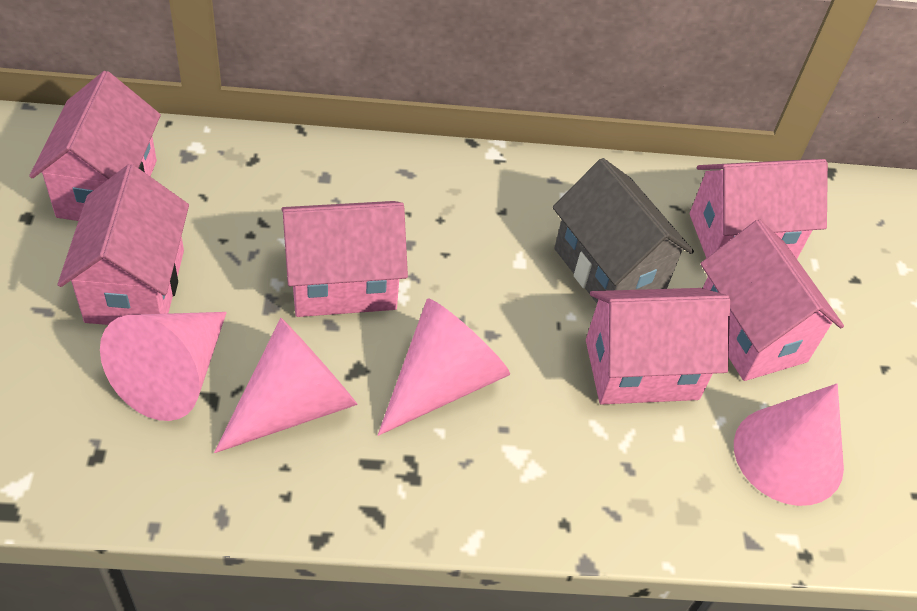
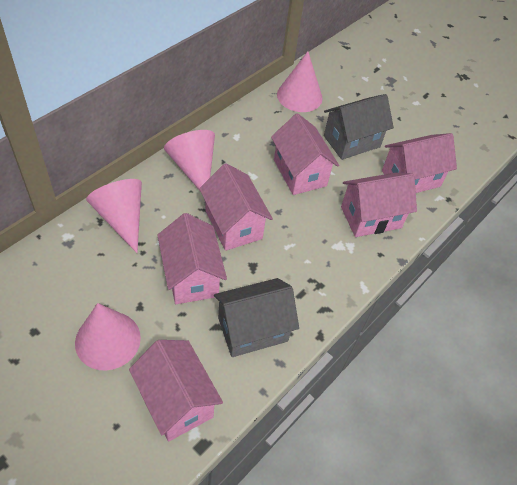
grey house: [553,158,694,303] = 1 -> [214,278,299,357] [324,94,394,160] = 2

